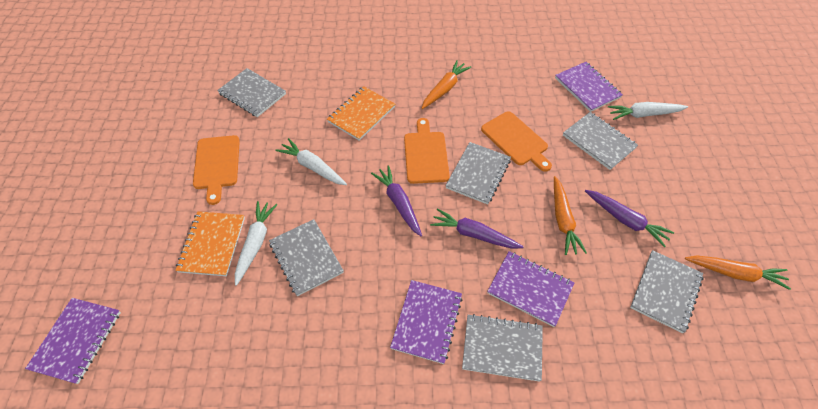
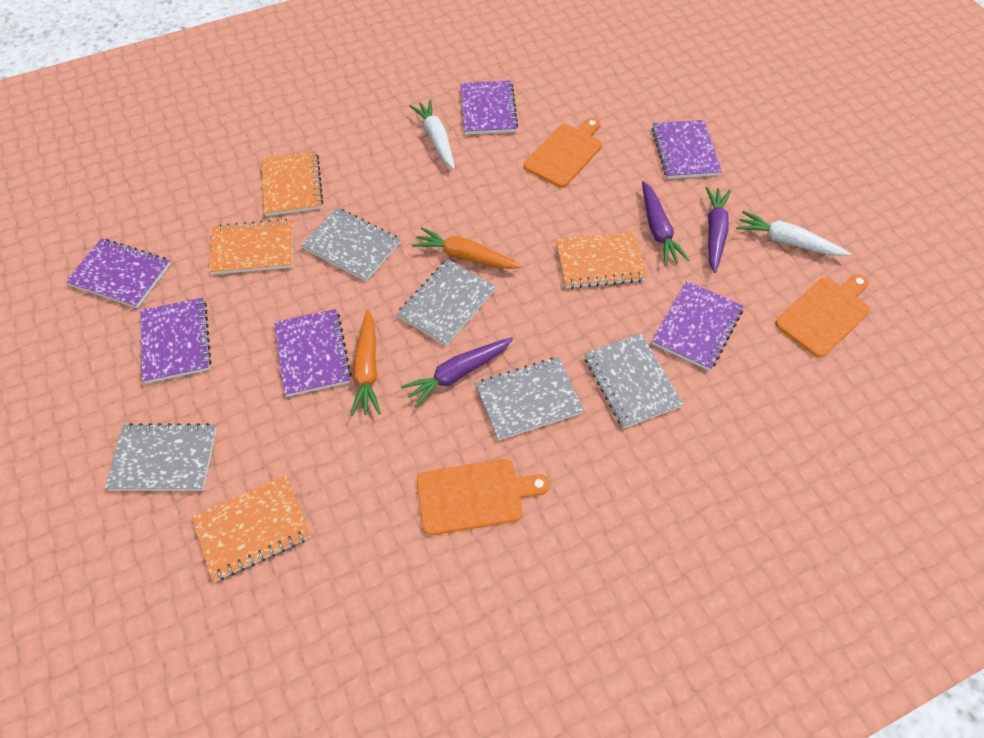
grey notebook: [217,68,286,117] [269,219,344,296] [445,142,511,205] [462,314,543,382] [563,112,638,170] [630,250,704,333] = 6 -> [105,423,216,490] [301,208,400,281] [397,259,496,346] [475,357,584,441] [584,333,684,428] = 5
orange carrot: [422,60,471,109] [554,176,587,255] [685,256,791,290] = 3 -> [351,309,381,416] [412,227,522,269] = 2
orange notebook: [175,211,245,276] [327,86,395,141] = 2 -> [192,475,311,581] [209,219,293,275] [262,151,323,216] [556,232,647,289] = 4
purple notebook: [25,298,121,384] [390,280,463,364] [487,251,574,327] [555,62,623,112] = 4 -> [65,239,171,308] [140,298,211,384] [274,309,352,397] [461,80,518,135] [652,120,722,179] [652,281,744,371] = 6
white carrot: [235,201,277,286] [275,138,347,185] [608,102,688,120] = 3 -> [409,100,455,170] [736,211,851,256] = 2

